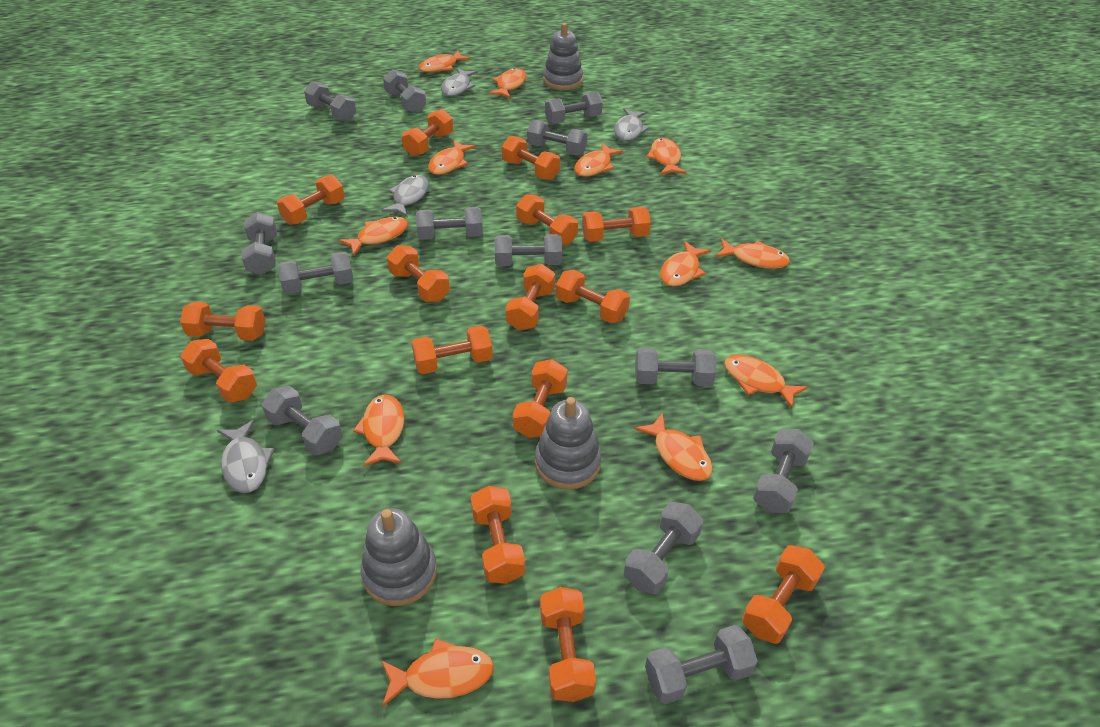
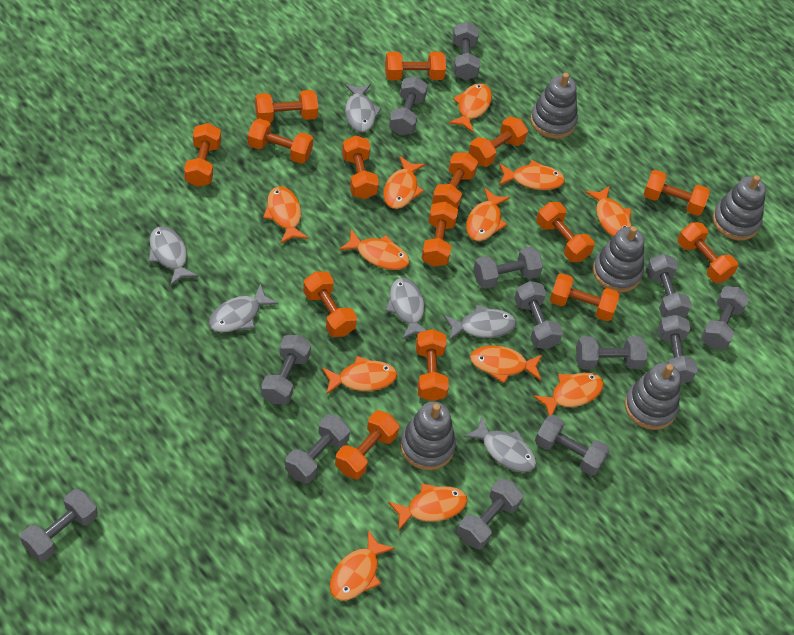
grey fish: [217,419,275,493] [381,175,429,217] [441,68,478,96] [614,108,650,141] = 4 -> [148,226,198,286] [209,283,278,333] [344,84,382,132] [385,278,427,339] [444,305,516,340] [464,416,536,472] = 6
grey stacking toy: [361,508,437,606] [535,397,601,490] [543,23,583,90] = 3 -> [400,402,456,470] [530,73,578,139] [593,226,644,292] [625,363,681,430] [713,175,766,240] = 5

